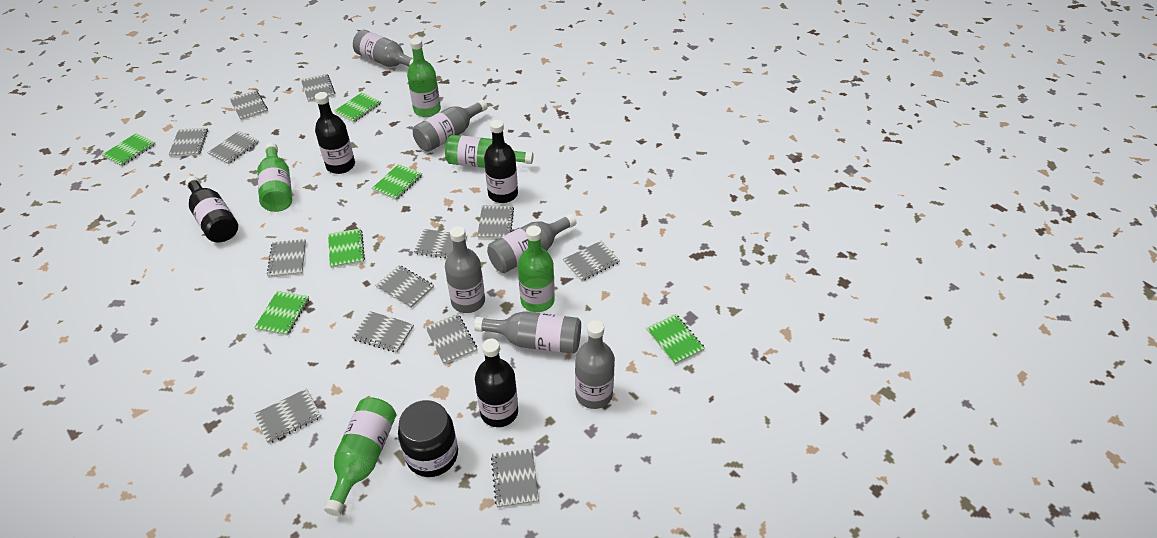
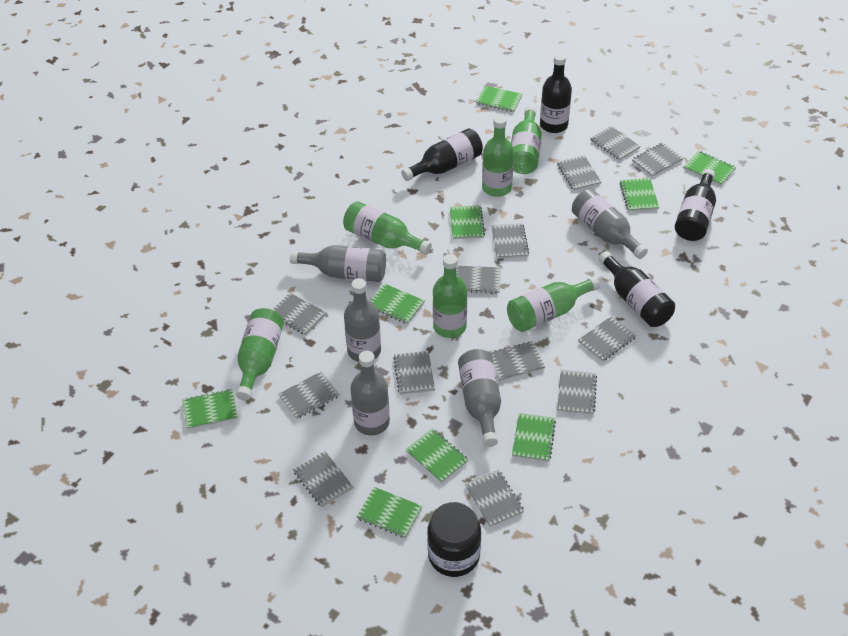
green bottle: [257,143,292,212] [324,397,396,516] [407,38,441,117] [445,135,533,168] [518,226,555,312] = 5 -> [236,308,284,401] [343,201,432,255] [433,254,467,338] [482,115,514,197] [507,276,600,332] [511,106,542,174] = 6
green notebook: [102,133,156,166] [254,291,309,336] [328,228,365,268] [334,92,381,123] [372,164,422,200] [647,314,705,365] = 6 -> [182,389,238,429] [357,487,422,538] [371,284,425,324] [405,428,469,483] [450,205,485,239] [476,86,522,113] [512,413,556,462] [619,178,659,211] [684,151,736,185] = 9
grey bottle: [353,30,413,67] [413,100,488,152] [445,226,485,313] [474,311,581,354] [487,214,576,273] [575,320,615,409] = 6 -> [290,245,386,282] [344,278,381,362] [351,351,390,435] [458,349,501,447] [572,189,648,259] = 5

